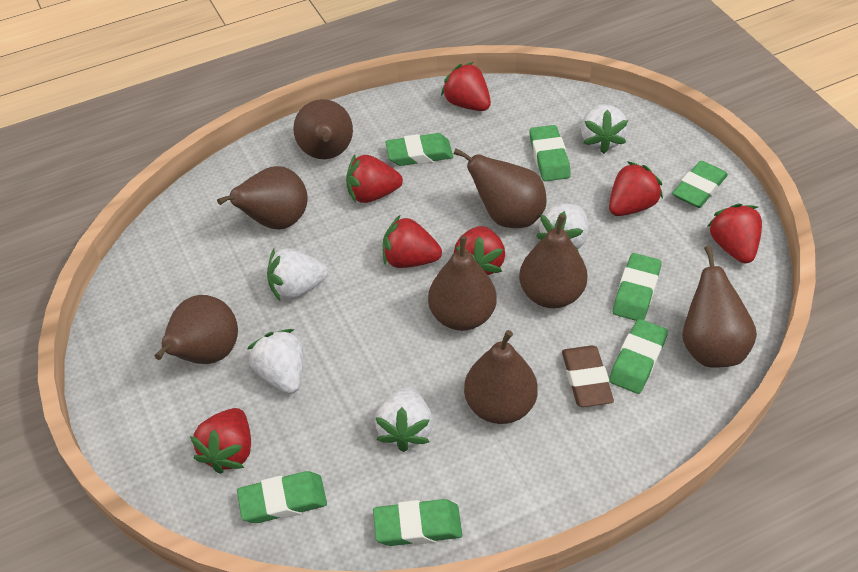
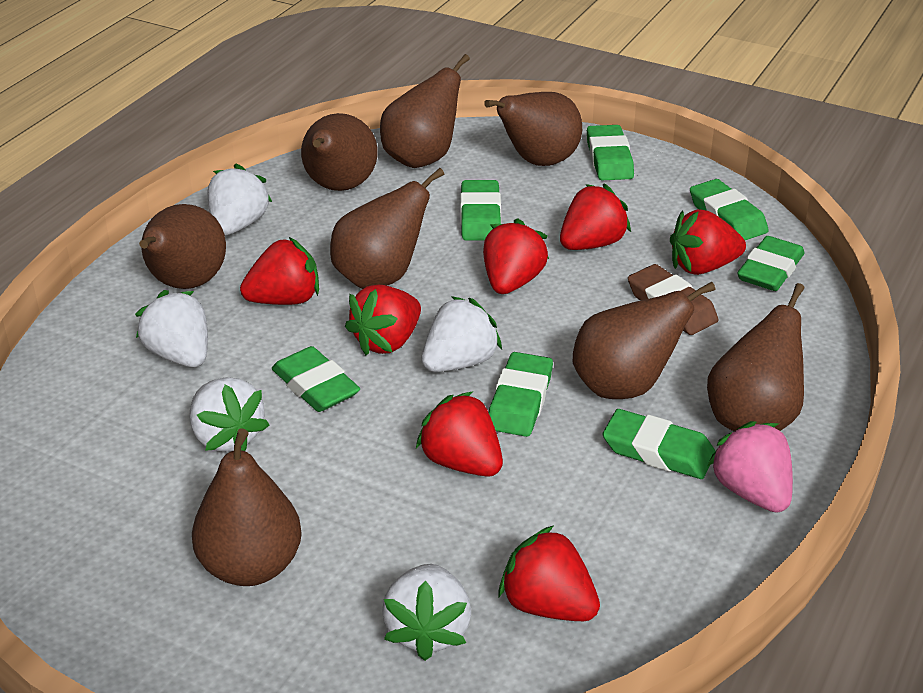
pink strawberry: none = 0 -> [707,421,793,513] = 1

